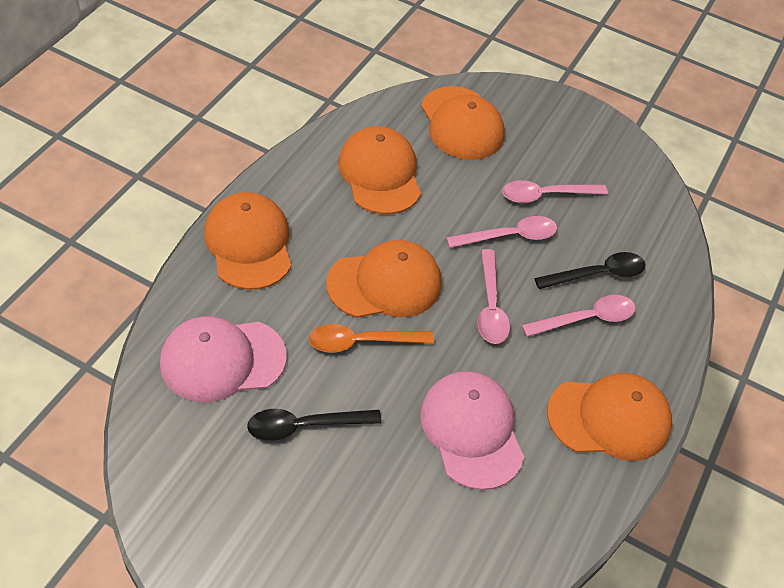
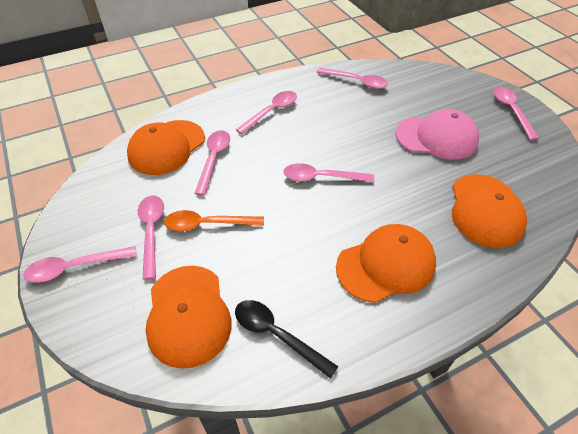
black spoon: [247,409,382,441] [534,252,646,289] = 2 -> [235,300,339,379] = 1
orange cap: [204,192,291,290] [326,240,442,318] [338,126,421,214] [421,86,504,160] [547,373,672,461] = 5 -> [127,120,205,175] [146,266,232,369] [336,224,436,303] [452,174,527,248] = 4
pink cap: [160,316,287,402] [420,371,524,490] = 2 -> [395,109,479,160] = 1
pink spoon: [446,216,557,248] [477,249,510,344] [502,180,608,203] [521,295,636,337] = 4 -> [23,246,137,283] [138,195,164,280] [194,130,230,196] [236,91,297,134] [283,163,375,182] [317,68,388,89] [493,87,539,140] = 7

